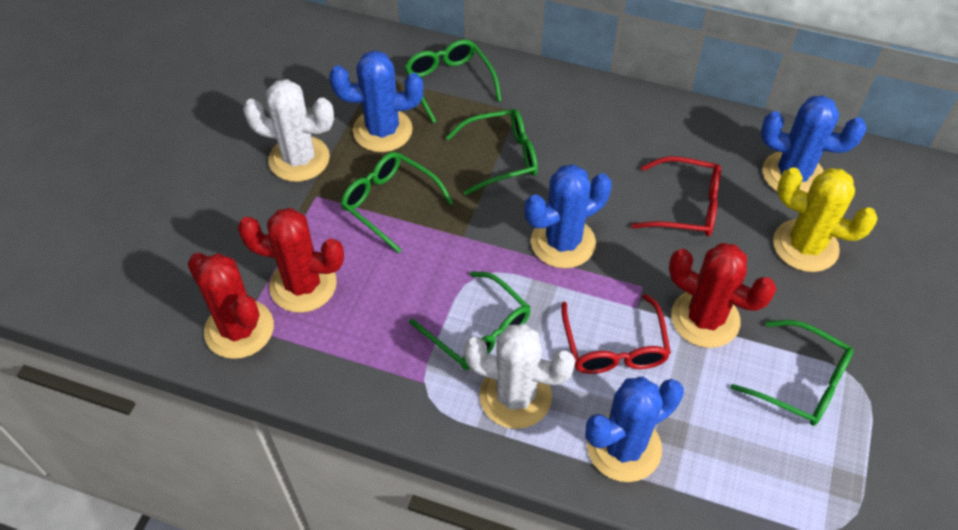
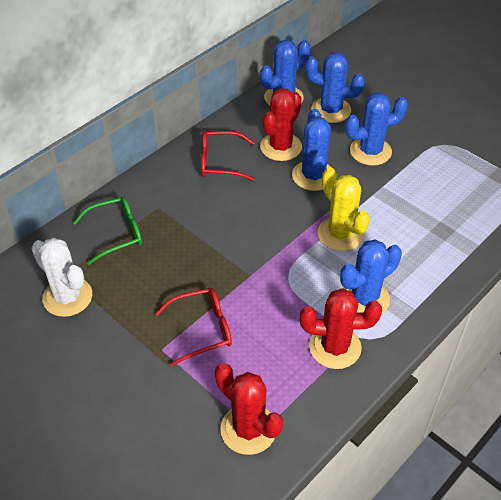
blue cactus: [329,50,423,152] [525,164,612,268] [586,376,684,482] [761,95,866,193] = 4 -> [260,40,310,106] [292,109,331,191] [305,52,365,123] [340,239,402,315] [345,93,408,166] = 5
green glasses: [341,152,453,253] [405,39,502,123] [409,271,531,370] [446,109,538,195] [730,320,853,426] = 5 -> [73,197,142,265] = 1
white cactus: [243,79,334,182] [463,324,576,429] = 2 -> [31,238,92,317] = 1

